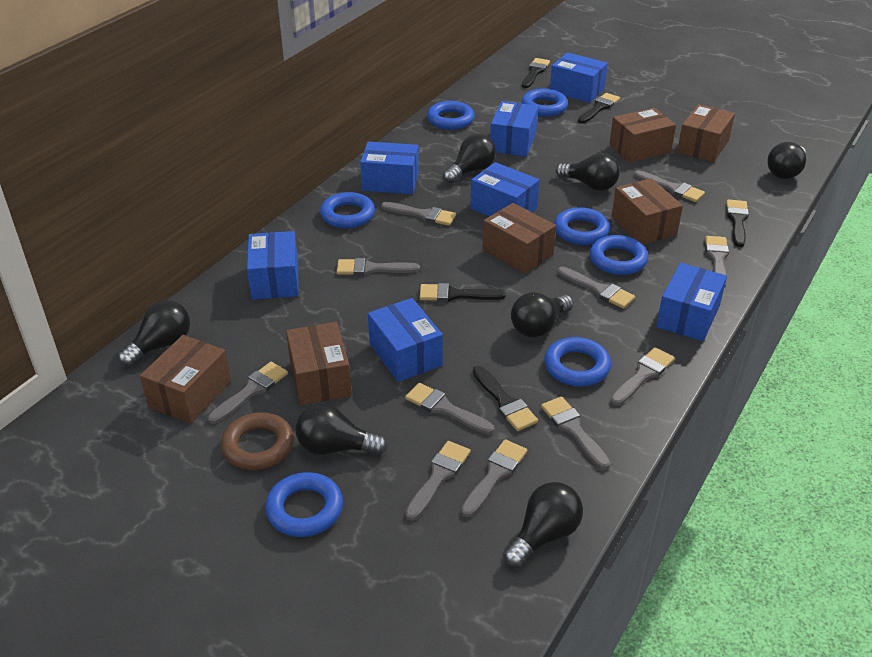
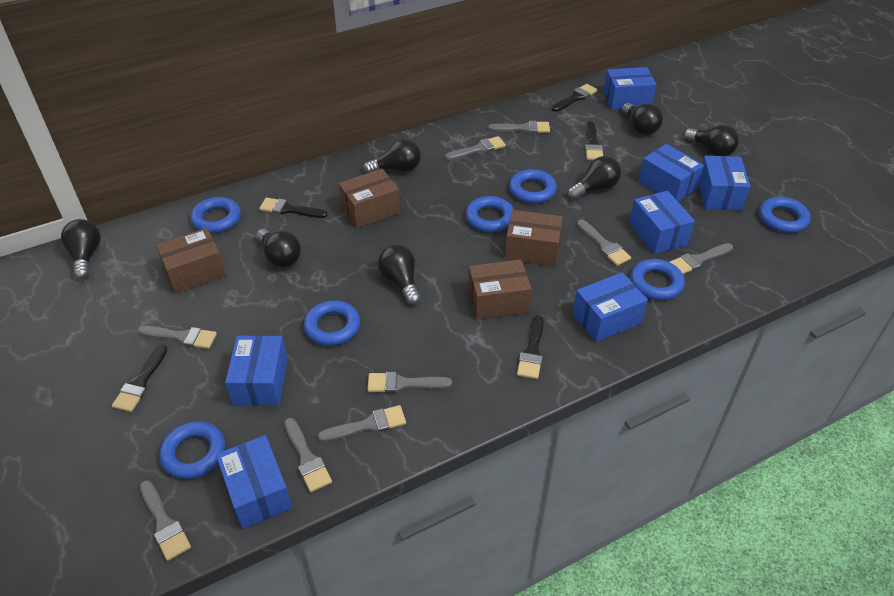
brown box: [140,335,231,424] [286,322,352,405] [482,203,556,274] [609,108,676,163] [612,178,683,245] [677,104,735,162] = 6 -> [156,228,226,294] [338,169,400,228] [468,259,532,320] [505,210,563,266] = 4
brown ring: [221,412,294,470] = 1 -> none = 0
grey brush: [208,362,288,424] [337,258,420,276] [381,202,456,226] [405,383,494,435] [405,441,471,521] [461,439,527,517] [541,396,611,470] [557,267,635,309] [610,347,675,406] [634,170,705,202] [705,236,729,288] = 11 -> [138,326,217,349] [140,480,191,561] [284,418,332,492] [318,405,406,442] [368,372,452,393] [445,136,506,160] [488,121,550,133] [577,219,631,266] [670,243,733,274] = 9

